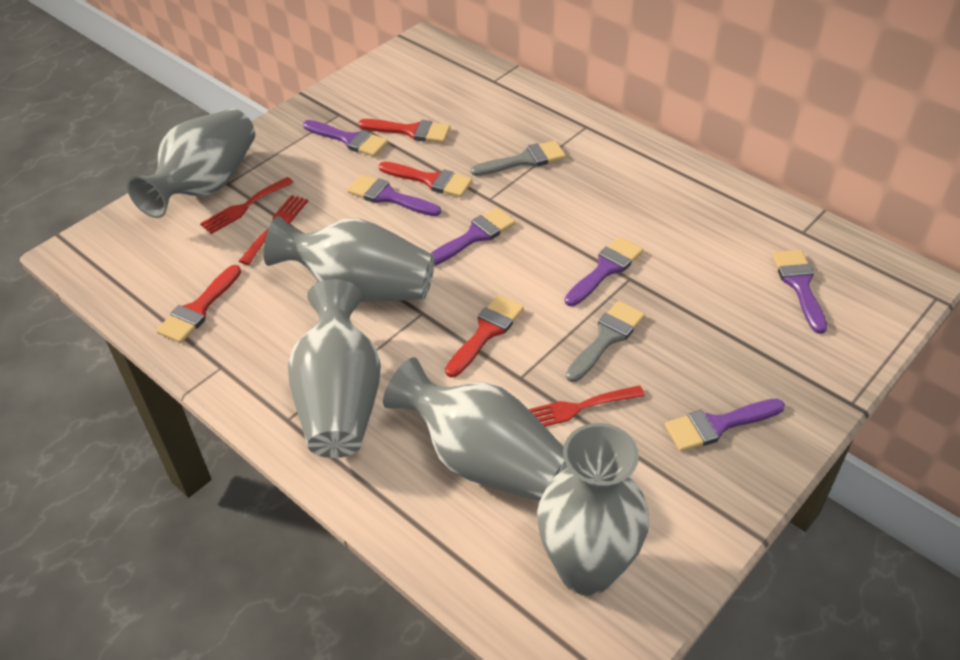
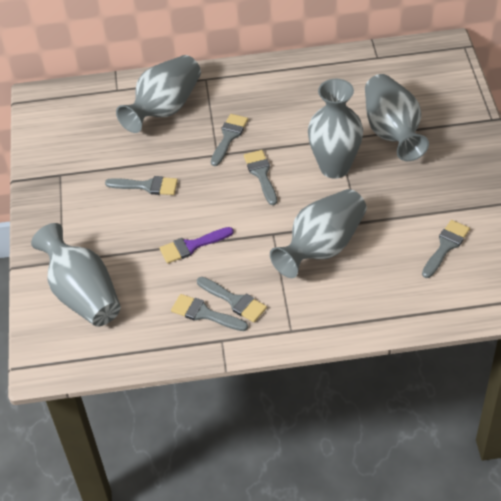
grey brush: [471,141,566,176] [566,301,645,382] = 2 -> [105,176,178,195] [171,294,248,331] [197,277,267,322] [211,114,248,166] [244,150,277,205] [422,220,470,278] = 6
purple brush: [303,120,388,157] [347,174,441,216] [431,207,516,266] [564,237,643,306] [665,399,785,451] [772,250,827,334] = 6 -> [159,227,234,264] = 1
red brush: [156,265,241,343] [358,119,451,143] [379,161,472,197] [445,295,524,377] = 4 -> none = 0
red fork: [200,177,294,234] [239,195,308,265] [528,385,645,427] = 3 -> none = 0

